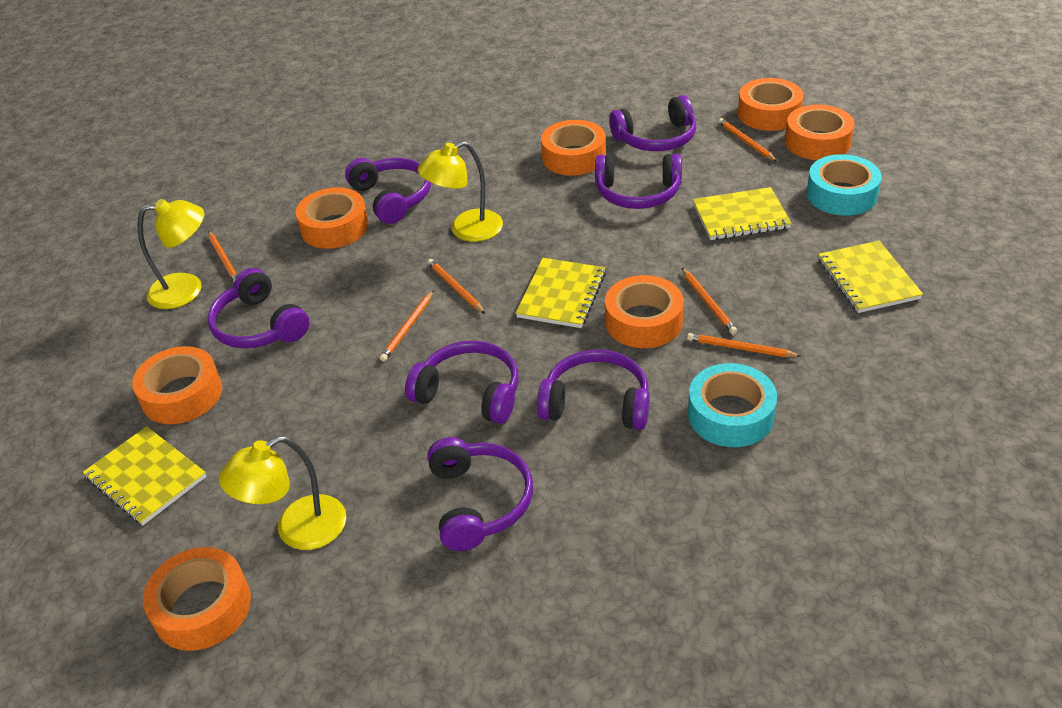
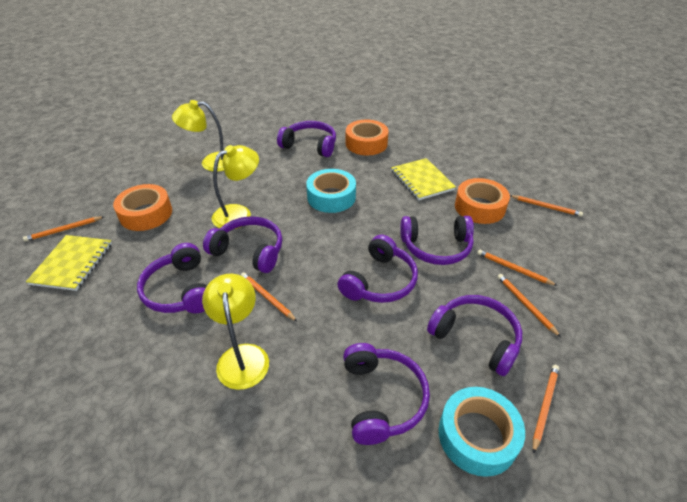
orange tape: [132,346,222,424] [143,547,251,651] [296,187,369,249] [541,120,606,176] [605,275,684,348] [738,78,803,131] [785,104,855,160] = 7 -> [113,184,172,231] [346,120,389,155] [455,178,510,224] = 3
yellow notebook: [83,426,206,525] [516,258,606,328] [693,187,792,240] [818,241,923,313] = 4 -> [26,235,112,291] [391,158,456,200] = 2

